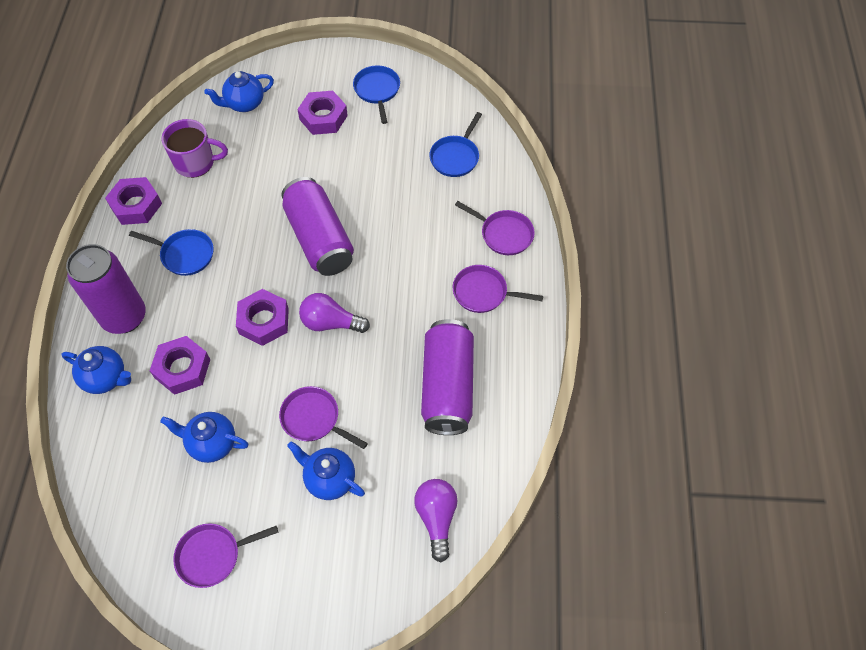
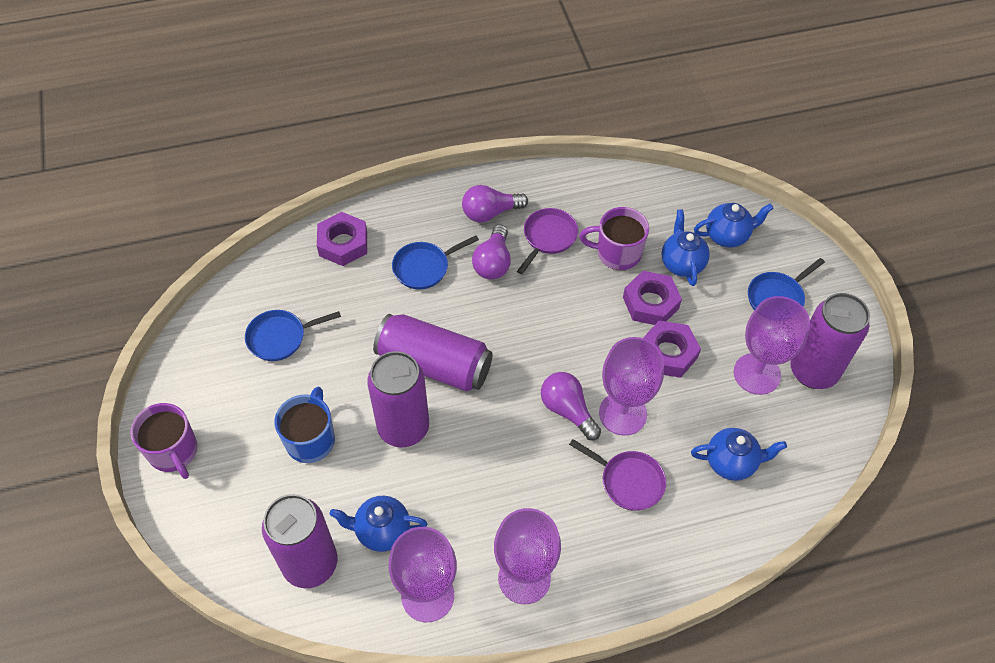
blue mug: none = 0 -> [274,387,335,463] = 1
purple can: [66,244,146,334] [282,177,354,276] [421,319,474,435] = 3 -> [262,494,337,588] [367,351,429,447] [373,314,493,391] [790,293,870,389] = 4
purple goblet: none = 0 -> [389,527,457,622] [494,508,561,604] [599,337,664,436] [734,296,810,395] = 4
purple light bulb: [299,293,370,333] [414,479,457,562] = 2 -> [462,185,528,222] [472,225,511,280] [541,372,601,440] = 3
purple mug: [161,119,228,178] = 1 -> [130,403,198,479] [579,207,649,270] = 2
purple nut: [105,177,162,225] [150,336,210,395] [236,289,289,346] [297,91,348,135] = 4 -> [317,212,367,266] [623,271,682,325] [643,321,701,378] = 3
purple pan: [173,523,278,588] [279,386,368,449] [453,265,543,313] [455,201,535,255] = 4 -> [517,208,578,274] [569,439,666,511] = 2

